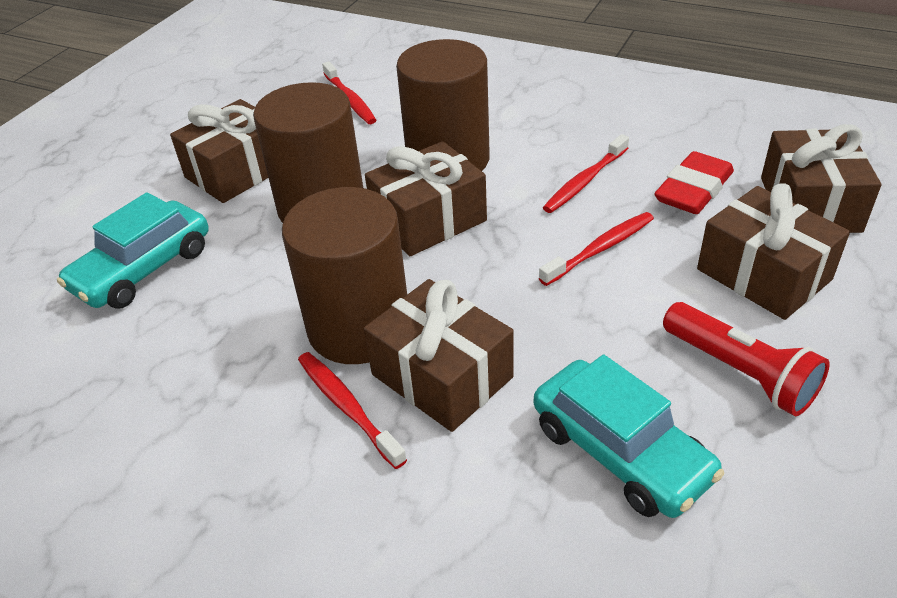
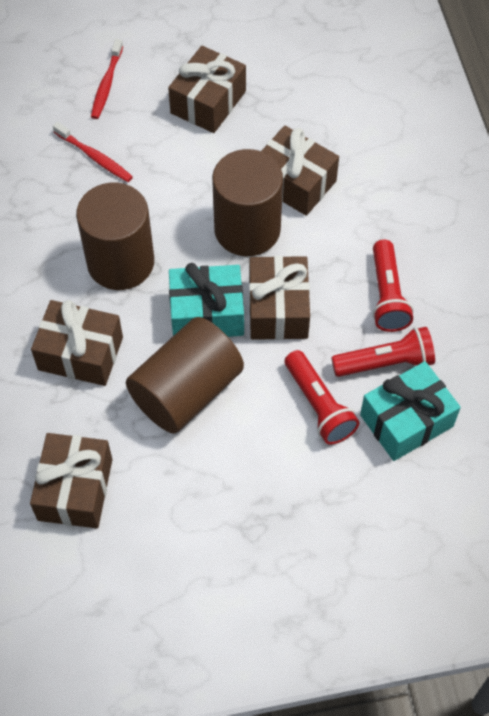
red eraser: [654,151,734,214] = 1 -> none = 0
red flashlight: [663,302,830,416] = 1 -> [285,350,360,445] [332,327,435,377] [372,240,414,332] = 3
red toothbrush: [298,352,407,469] [322,61,376,124] [539,212,654,286] [543,134,629,213] = 4 -> [53,122,133,182] [91,39,123,119] = 2
turquoise car: [57,192,209,309] [534,354,724,518] = 2 -> none = 0
turquoise gift: none = 0 -> [169,263,244,337] [360,361,461,461] = 2

